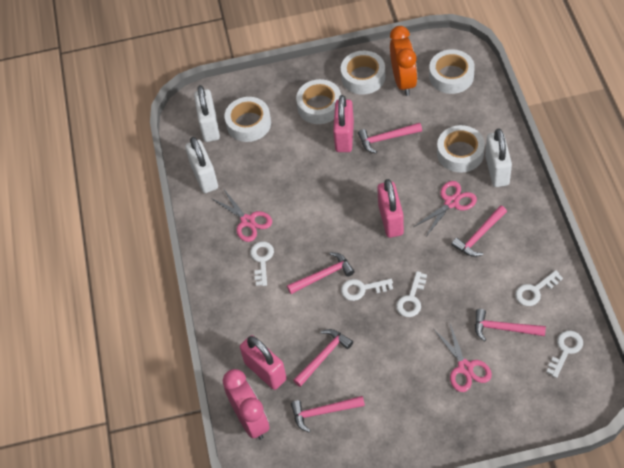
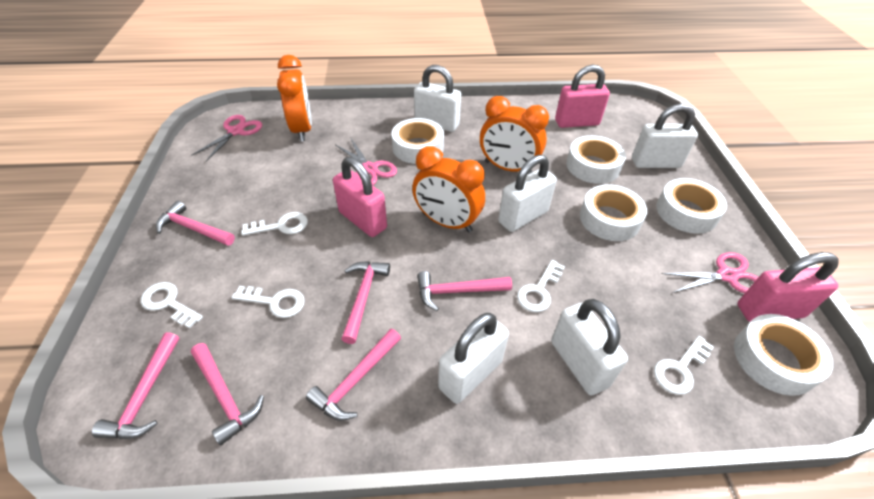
orange clock: [390,26,417,96] = 1 -> [277,55,312,141] [412,146,485,232] [480,96,549,174] = 3
pink clock: [223,369,270,440] = 1 -> none = 0
white padlock: [185,137,218,193] [194,85,220,142] [485,128,512,187] = 3 -> [414,65,461,132] [438,313,509,404] [498,155,557,232] [551,299,628,395] [632,104,698,168] = 5

